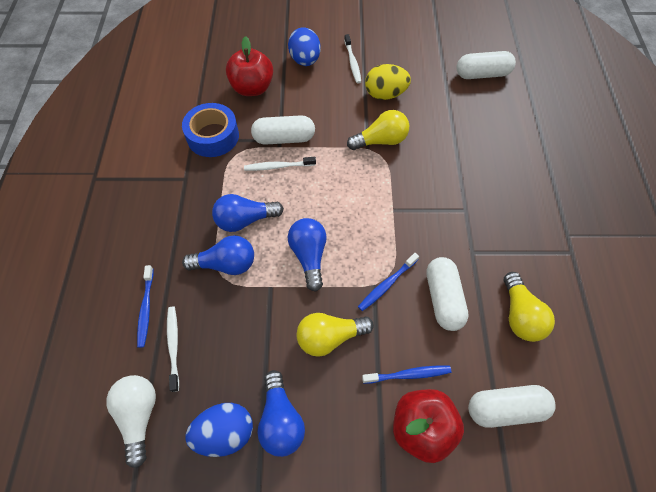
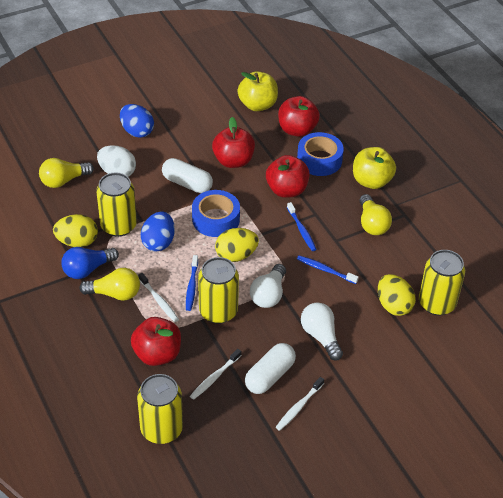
blue light bulb: [182,235,254,275] [212,194,284,232] [257,370,305,457] [288,218,327,292] = 4 -> [61,247,119,279] = 1
blue tape: [182,103,239,157] = 1 -> [192,190,240,237] [297,132,344,176] = 2
red apple: [226,36,273,96] [393,389,464,463] = 2 -> [131,317,181,366] [212,117,255,168] [266,155,310,198] [278,96,320,137] = 4
white capsule: [251,115,315,145] [426,257,469,331] [456,51,516,79] [468,385,556,428] = 4 -> [162,158,213,193] [245,343,296,394] = 2
white egg: none = 0 -> [97,145,136,177] = 1
white light bulb: [106,375,156,468] = 1 -> [250,264,286,308] [301,303,343,361] = 2
yellow apple: none = 0 -> [238,71,278,111] [353,147,396,189] = 2
yellow can: none = 0 -> [96,172,137,237] [137,374,183,444] [198,257,239,324] [419,250,465,316] = 4
yellow egg: [365,64,411,100] = 1 -> [53,214,98,247] [215,228,259,262] [378,274,416,316] = 3

